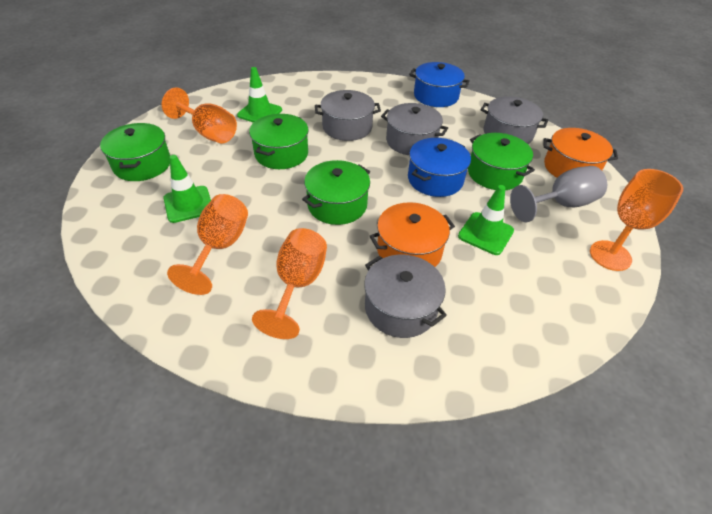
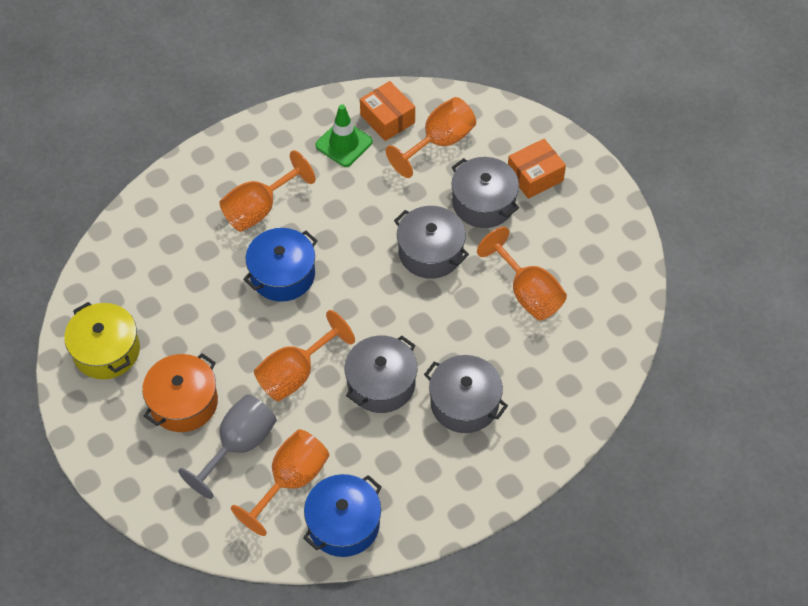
green pot: [100,123,170,181] [249,114,309,169] [302,160,370,225] [468,133,535,190] = 4 -> none = 0
green traffic cone: [164,155,211,223] [237,67,282,123] [458,185,514,255] = 3 -> [315,104,373,167] = 1
orange box: none = 0 -> [360,81,415,141] [508,139,566,199] = 2
orange goblet: [162,87,237,143] [167,194,248,295] [252,228,327,339] [590,169,683,271] = 4 -> [219,150,316,232] [231,429,329,536] [254,310,355,402] [386,97,476,178] [477,227,567,321] = 5
orange pot: [370,202,455,267] [543,128,618,178] = 2 -> [142,353,218,432] = 1
yellow pot: none = 0 -> [64,302,140,379] = 1

